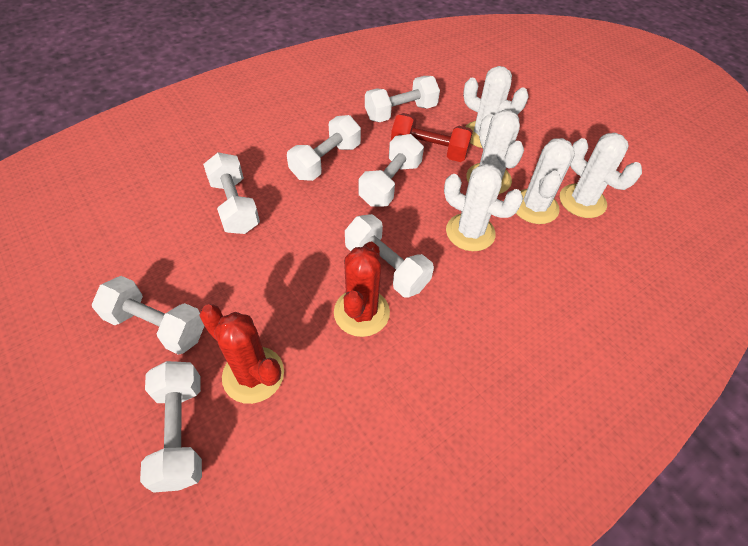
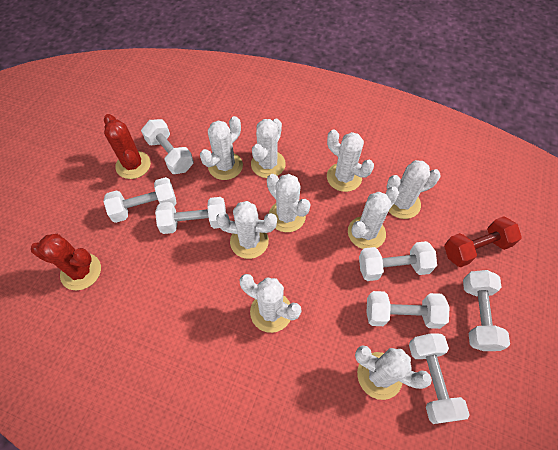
white cactus: [444,164,523,251] [463,66,529,148] [466,110,524,194] [516,138,575,224] [560,133,642,218] = 5 -> [200,116,243,180] [216,201,277,259] [239,274,301,333] [251,118,286,178] [267,174,311,232] [327,130,374,192] [348,186,399,249] [355,345,432,400] [387,160,441,219] = 9

